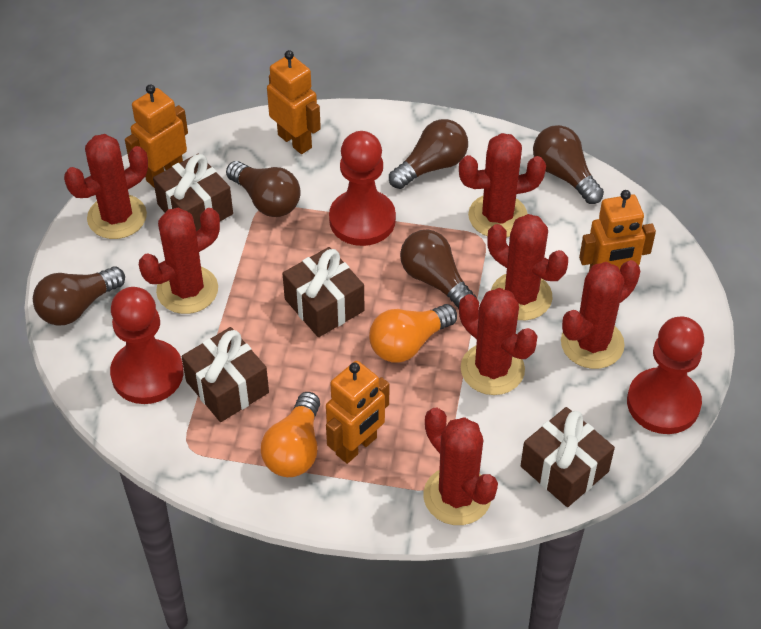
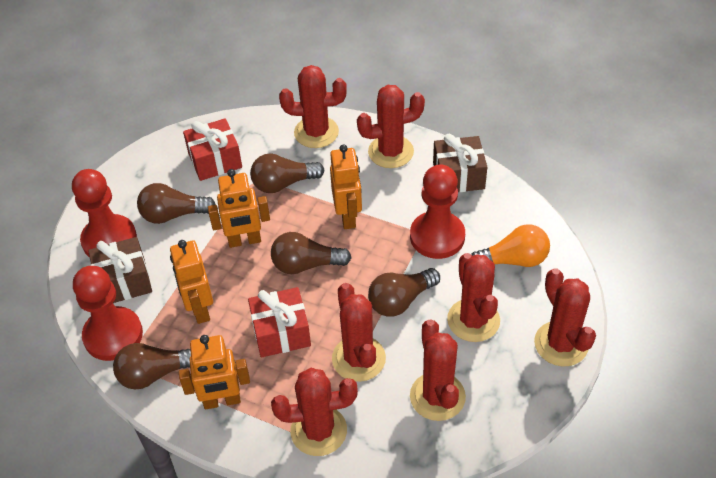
brown gift: [153,153,233,231] [182,327,269,422] [283,247,364,337] [521,407,615,507] = 4 -> [88,237,152,303] [433,134,487,192] = 2
orange light bulb: [261,392,320,477] [369,304,457,362] = 2 -> [471,224,550,267] = 1
red gift: none = 0 -> [183,118,242,181] [248,287,311,357] = 2

